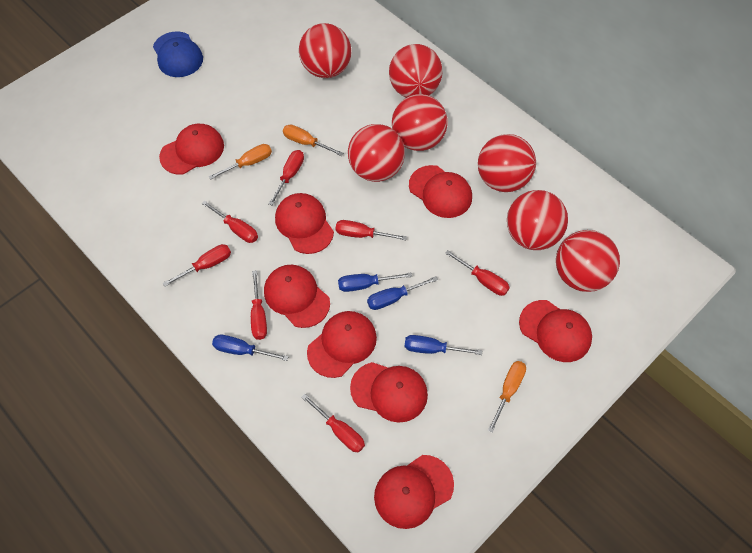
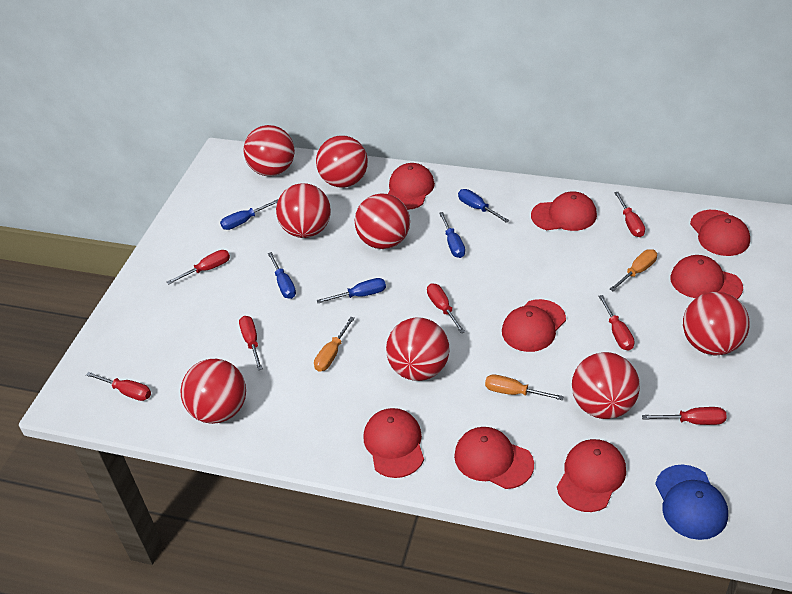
blue screwdriver: [212,335,289,361] [338,273,412,292] [367,276,438,310] [404,335,482,355] = 4 -> [220,199,278,230] [268,252,296,299] [317,278,386,303] [439,212,465,258] [458,189,509,223] = 5
red ball: [299,23,351,78] [348,124,405,182] [389,44,443,98] [392,94,448,151] [478,134,536,192] [507,190,568,250] [556,230,620,292] = 7 -> [180,359,246,424] [243,125,295,176] [276,183,331,238] [316,135,368,188] [355,193,410,249] [386,317,450,381] [572,352,640,419] [683,292,749,355] = 8

